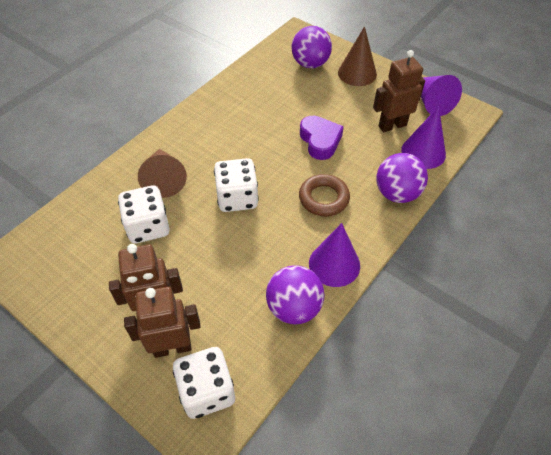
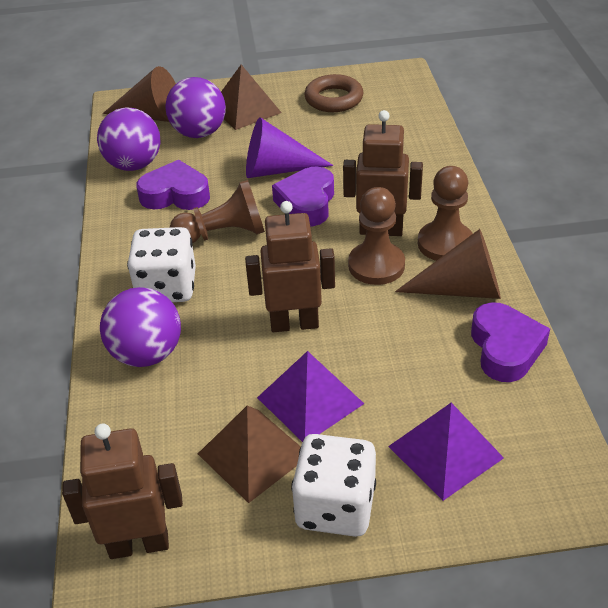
brown pawn: none = 0 -> [170,180,265,243] [348,187,405,285] [418,166,473,261] = 3
brown pyramid: none = 0 -> [198,405,301,503] [221,65,282,130] = 2
purple cone: [309,223,360,287] [401,106,446,169] [421,75,462,116] = 3 -> [246,117,333,178] = 1
purple heart: [300,116,344,160] = 1 -> [136,160,210,210] [272,167,334,226] [471,302,550,382] = 3
purple pyramid: none = 0 -> [257,351,364,442] [388,403,504,501] = 2
white dice: [118,185,170,243] [173,347,235,419] [214,158,259,212] = 3 -> [127,227,196,302] [291,434,376,537] = 2

